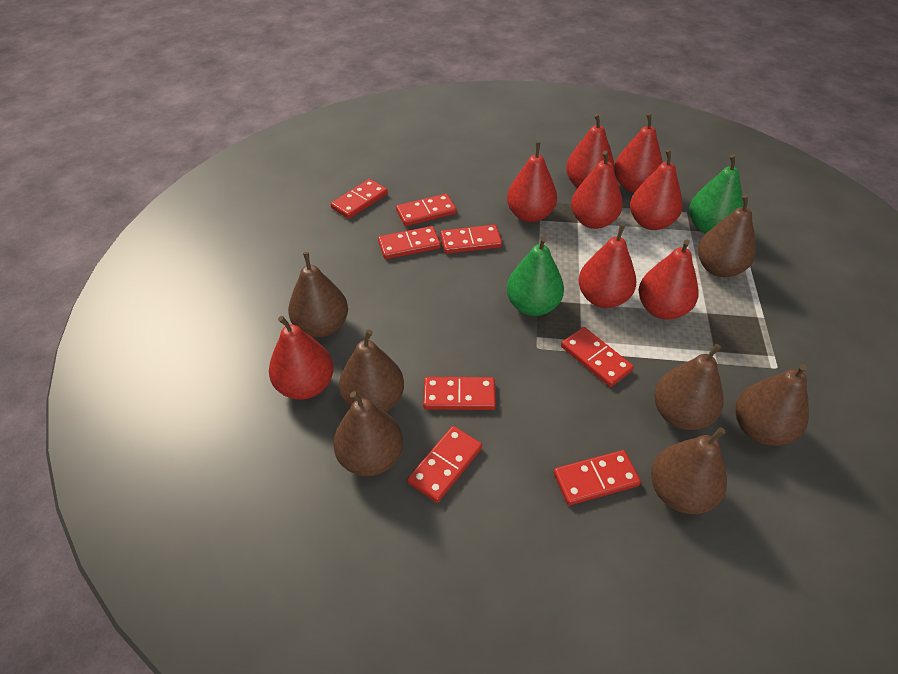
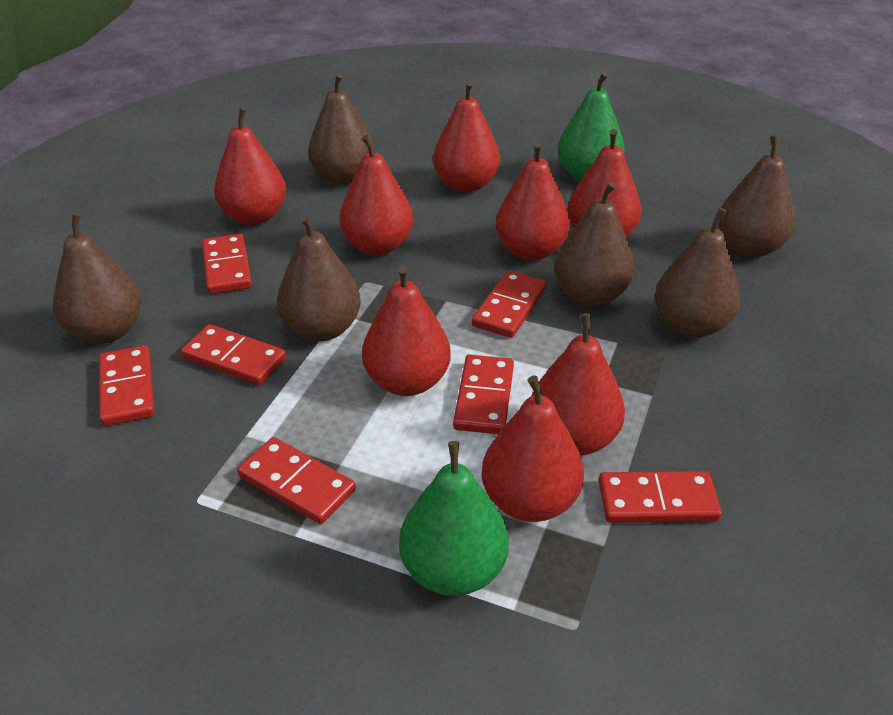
brown pear: [288,252,348,337] [333,391,403,476] [339,330,404,412] [651,427,727,514] [654,344,724,430] [698,195,756,277] [736,364,809,446] = 7 -> [53,213,142,344] [277,215,361,341] [308,73,375,185] [554,182,635,306] [655,208,740,337] [718,135,796,257] = 6
red domino: [331,179,388,219] [378,226,441,259] [396,194,457,226] [407,426,482,503] [423,377,496,410] [440,224,502,254] [554,450,641,505] [561,327,634,387] = 8 -> [99,345,155,426] [181,324,286,385] [202,234,252,294] [238,437,356,524] [453,355,514,434] [472,270,546,338] [598,471,722,523] = 7

